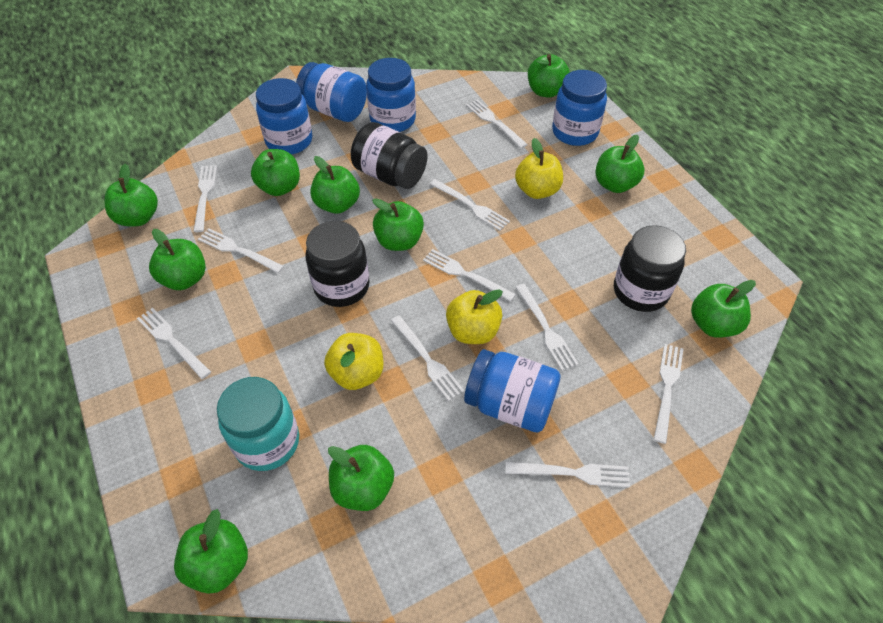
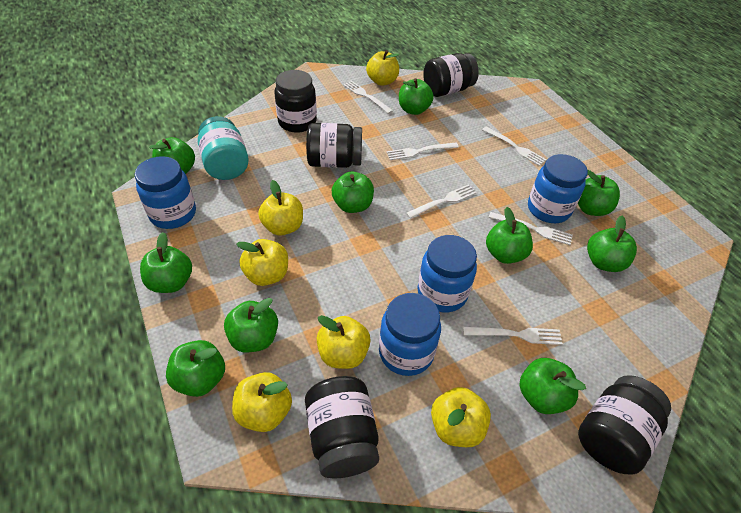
black jar: [305,221,370,307] [351,122,427,189] [614,225,686,312] = 3 -> [275,70,317,133] [305,376,379,478] [306,123,362,168] [423,53,479,97] [578,375,671,474] = 5
blue jar: [256,78,312,155] [296,62,367,122] [366,58,416,132] [464,349,560,432] [552,70,607,146] = 5 -> [135,156,196,229] [379,293,441,376] [418,235,477,312] [528,154,588,223] = 4
white fork: [137,308,211,379] [193,165,217,232] [198,228,284,273] [391,315,464,401] [423,249,516,302] [430,179,510,231] [466,100,528,148] [506,462,630,488] [515,284,579,371] [653,344,683,444] = 10 -> [343,80,393,114] [387,143,459,160] [406,184,477,219] [463,327,563,345] [482,127,546,166] [489,212,573,245] = 6
yellow apple: [324,333,383,390] [446,289,503,344] [515,138,563,199] = 3 -> [232,372,292,432] [236,239,288,286] [258,180,303,235] [317,315,371,369] [366,50,399,86] [431,387,491,447] = 6

